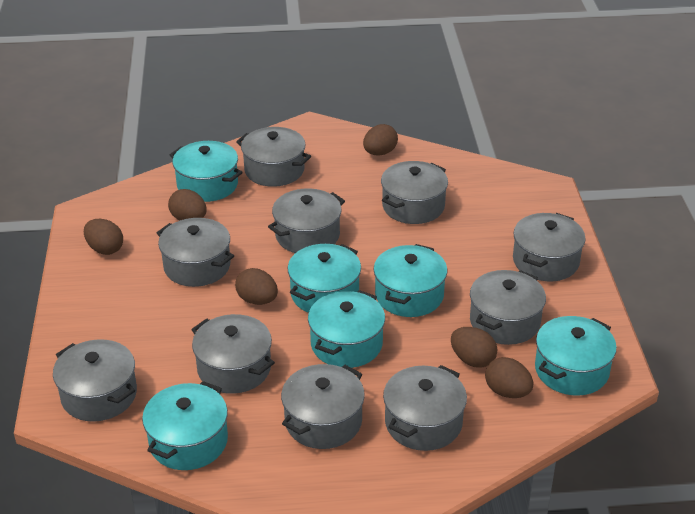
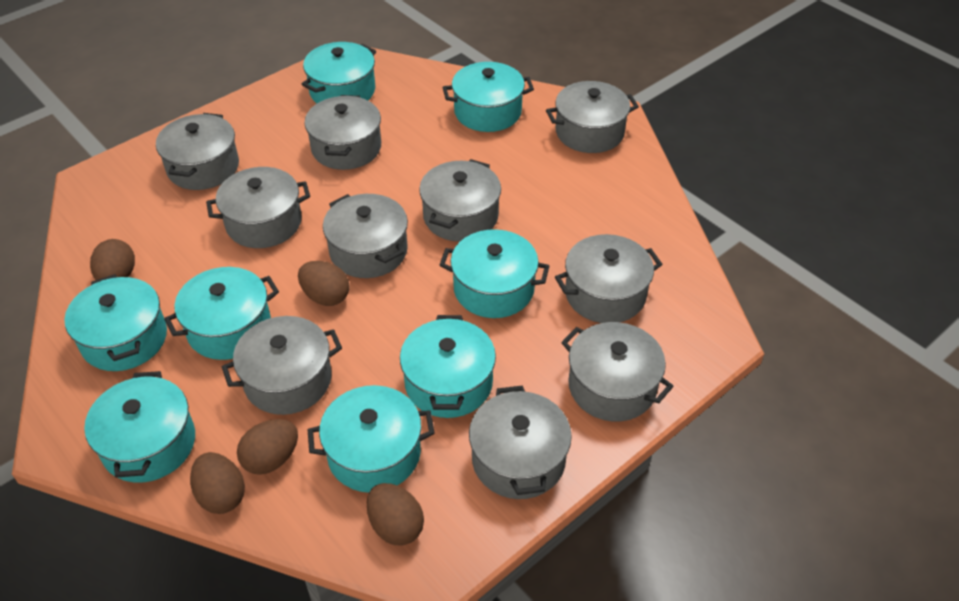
brown egg: [84,219,123,255] [168,189,207,220] [235,268,278,305] [363,124,398,155] [451,327,497,368] [485,357,533,398] = 6 -> [90,239,135,280] [190,452,245,514] [237,419,298,475] [298,261,350,306] [367,483,424,546] = 5
turquoise pot: [142,381,228,470] [170,141,243,202] [288,244,361,313] [308,290,385,368] [374,244,447,317] [535,316,617,396] = 6 -> [64,274,167,371] [84,371,195,483] [164,267,279,360] [302,42,376,103] [308,385,435,493] [400,315,496,418] [440,229,549,318] [443,62,534,132] = 8

